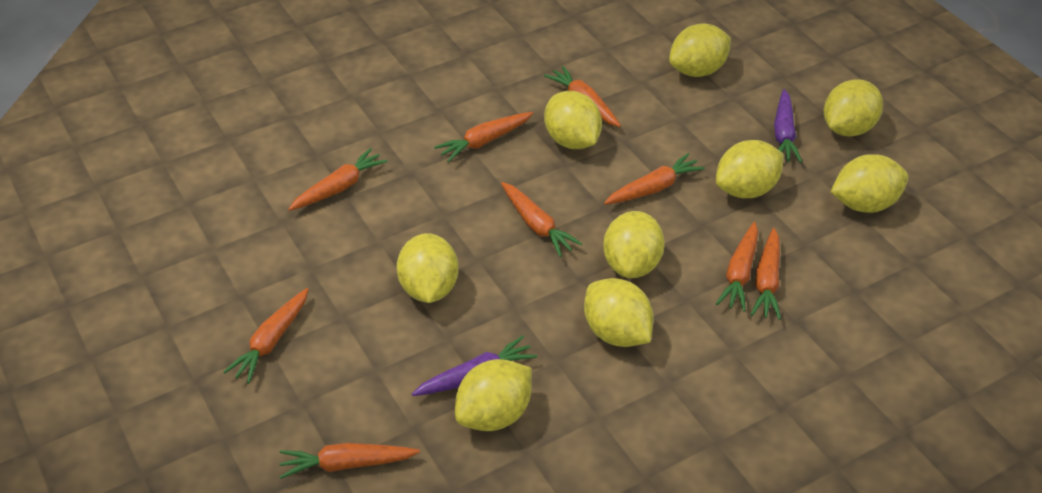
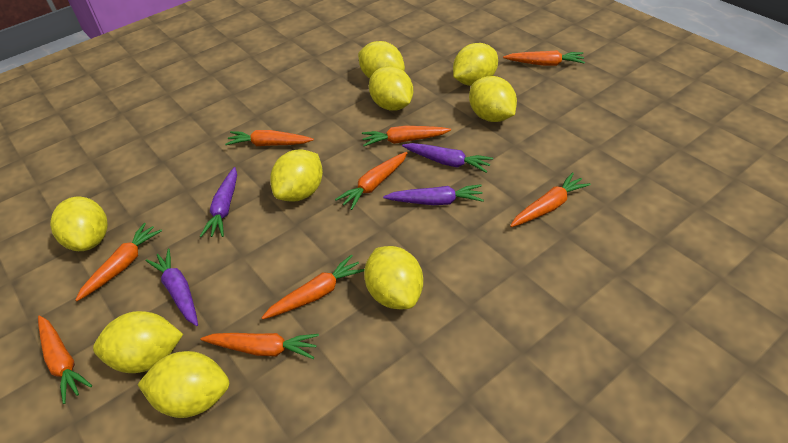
purple carrot: [412,336,537,396] [774,89,802,163] = 2 -> [146,249,198,326] [200,167,237,237] [383,184,484,205] [402,143,493,173] = 4

